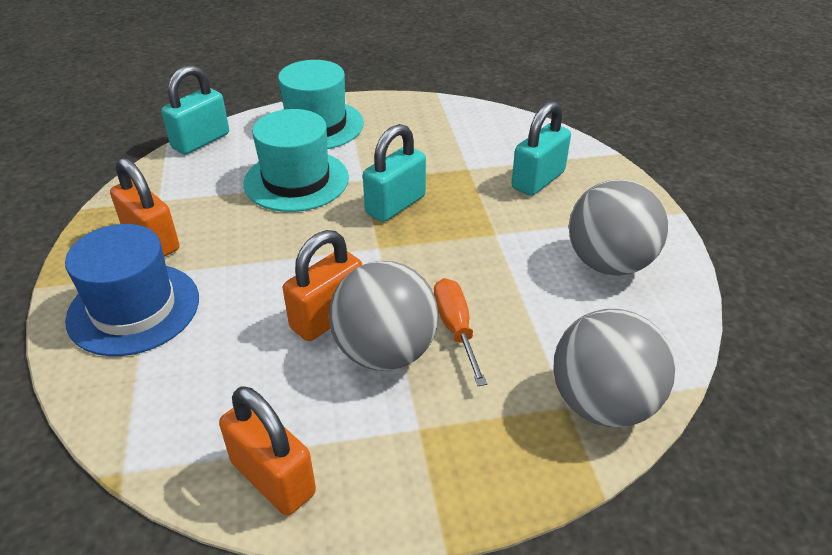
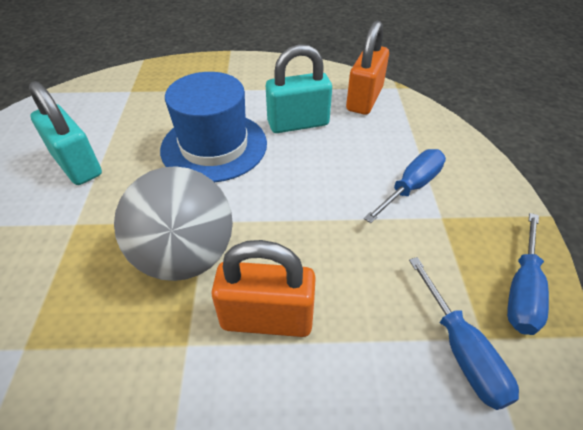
blue screwdriver: none = 0 -> [364,149,446,223] [409,257,519,410] [507,213,549,335] = 3
grey ball: [329,261,438,371] [553,309,676,427] [569,179,668,276] = 3 -> [114,166,233,281] = 1
orange padlock: [110,158,180,257] [219,387,316,515] [283,230,362,341] = 3 -> [211,240,316,337] [346,21,389,115] = 2
orange screwdriver: [434,278,487,386] = 1 -> none = 0
turquoise hat: [243,109,349,212] [278,60,364,149] = 2 -> none = 0
turquoise padlock: [161,65,229,155] [363,124,426,222] [511,101,571,196] = 3 -> [29,81,102,185] [266,44,332,133] = 2

